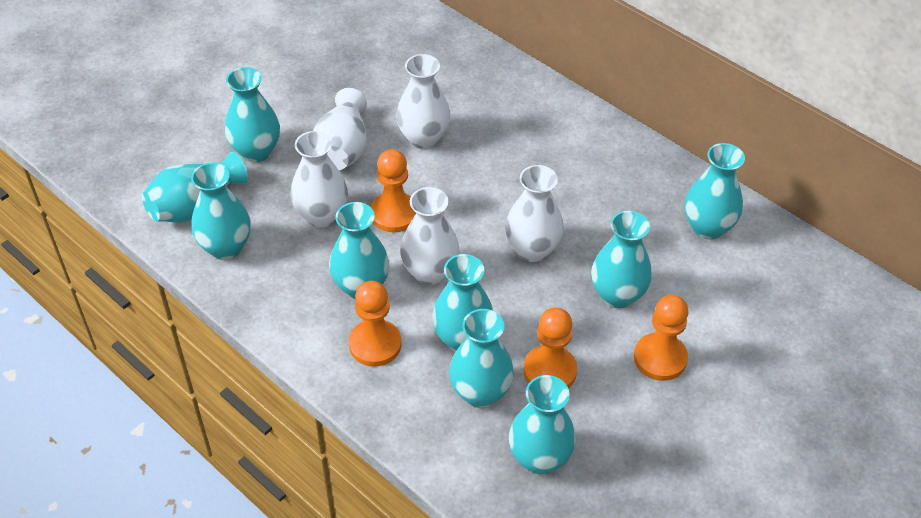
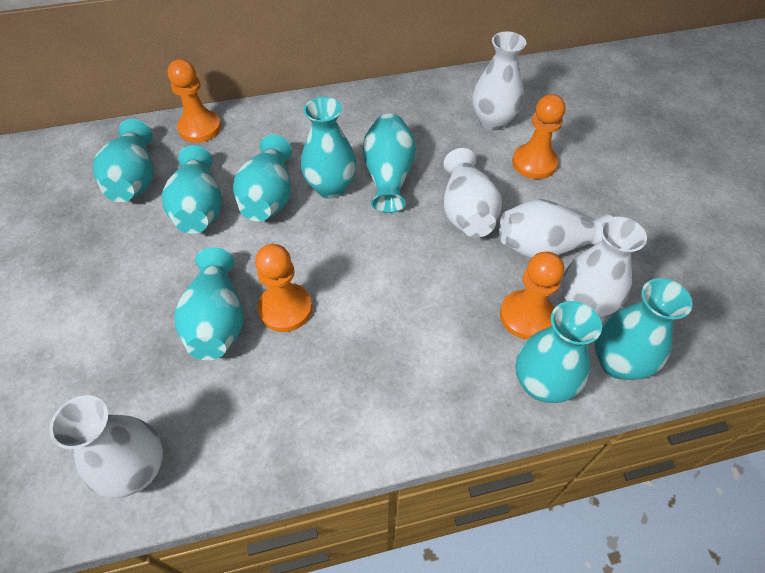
turquoise vase: [142,152,248,222] [191,163,251,260] [225,67,280,162] [329,202,389,299] [432,254,493,351] [449,309,514,408] [509,375,576,474] [591,211,652,308] [685,143,745,240] = 9 -> [93,119,153,202] [162,145,222,234] [174,247,244,360] [233,135,292,221] [301,97,356,199] [362,114,416,213] [515,301,602,403] [595,278,693,380] = 8

